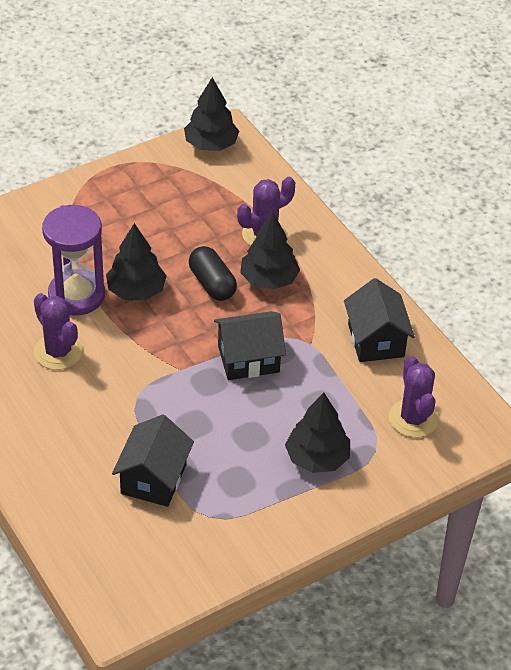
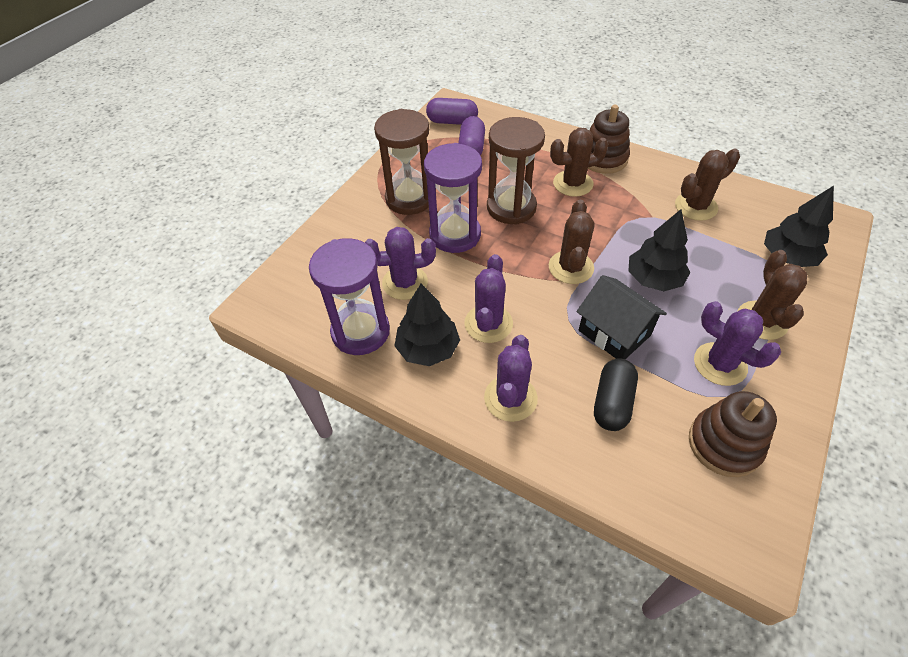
black house: [112,414,194,507] [214,311,286,380] [344,278,415,362] = 3 -> [577,275,667,359] = 1
black tree: [106,223,167,300] [184,77,239,151] [240,212,300,290] [285,393,350,473] = 4 -> [394,283,460,366] [629,209,690,291] [764,186,834,267] = 3
brown cactus: none = 0 -> [549,200,595,284] [550,128,608,197] [675,148,740,221] [737,250,807,340] = 4
brown hourglass: none = 0 -> [374,109,429,215] [487,117,545,225] = 2
brown stacking toy: none = 0 -> [588,105,630,174] [689,391,777,477] = 2
purple cactus: [34,293,83,370] [237,177,295,246] [389,356,439,438] = 3 -> [365,227,436,300] [464,254,513,343] [484,335,538,422] [694,301,781,386] = 4
purple capsule: none = 0 -> [426,98,478,125] [458,116,485,156] = 2
purple hourglass: [42,205,105,315] = 1 -> [309,238,390,355] [424,143,482,253] = 2

